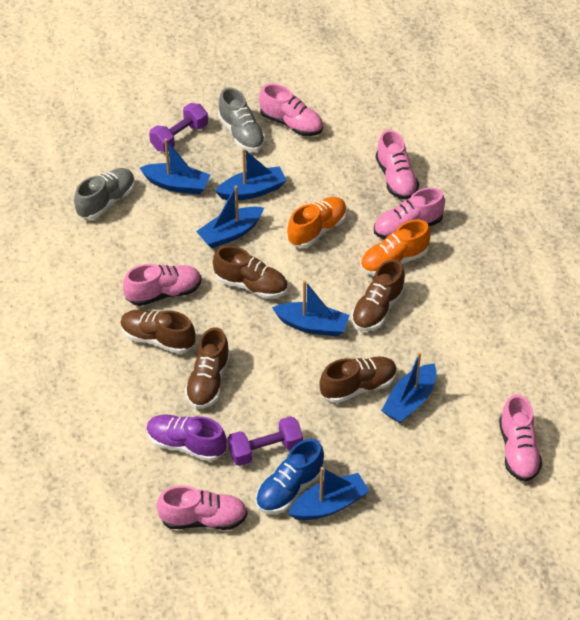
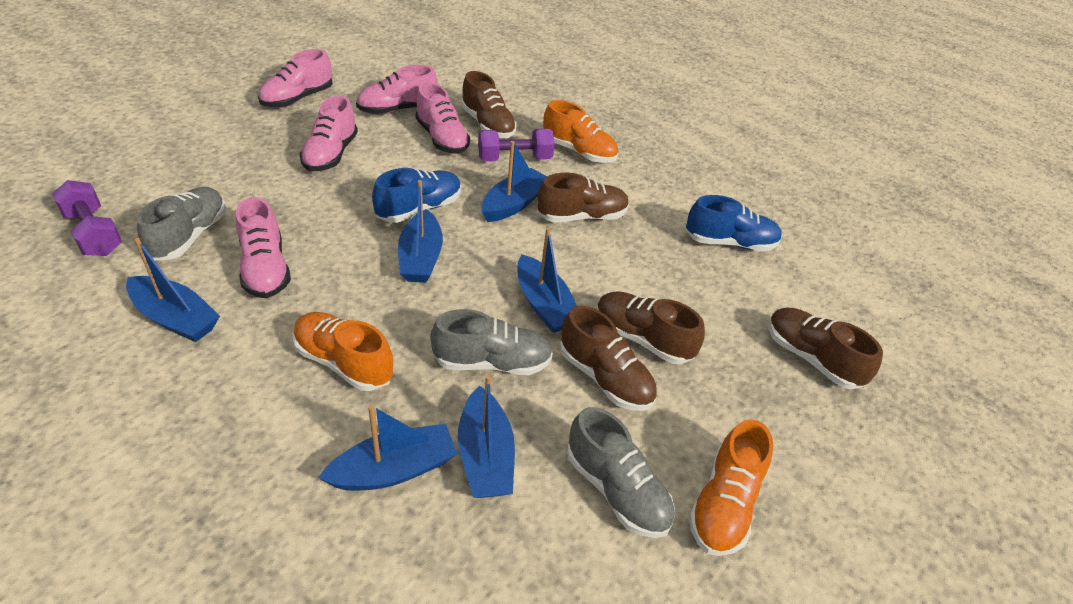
blue shoe: [256,439,324,514] = 1 -> [372,168,461,223] [686,195,782,251] = 2
grey shoe: [74,168,135,220] [218,87,266,152] = 2 -> [137,187,226,261] [430,309,553,375] [567,407,675,538] = 3
orange shoe: [287,197,347,248] [360,220,431,276] = 2 -> [293,312,394,391] [543,100,618,163] [689,420,773,556] = 3
pink shoe: [123,264,201,306] [156,485,248,530] [259,84,323,136] [374,188,445,239] [376,130,419,200] [499,394,542,482] = 6 -> [236,197,291,298] [258,49,333,108] [300,95,358,171] [356,65,438,114] [415,83,470,154] = 5
purple shoe: [146,415,227,462] = 1 -> none = 0

